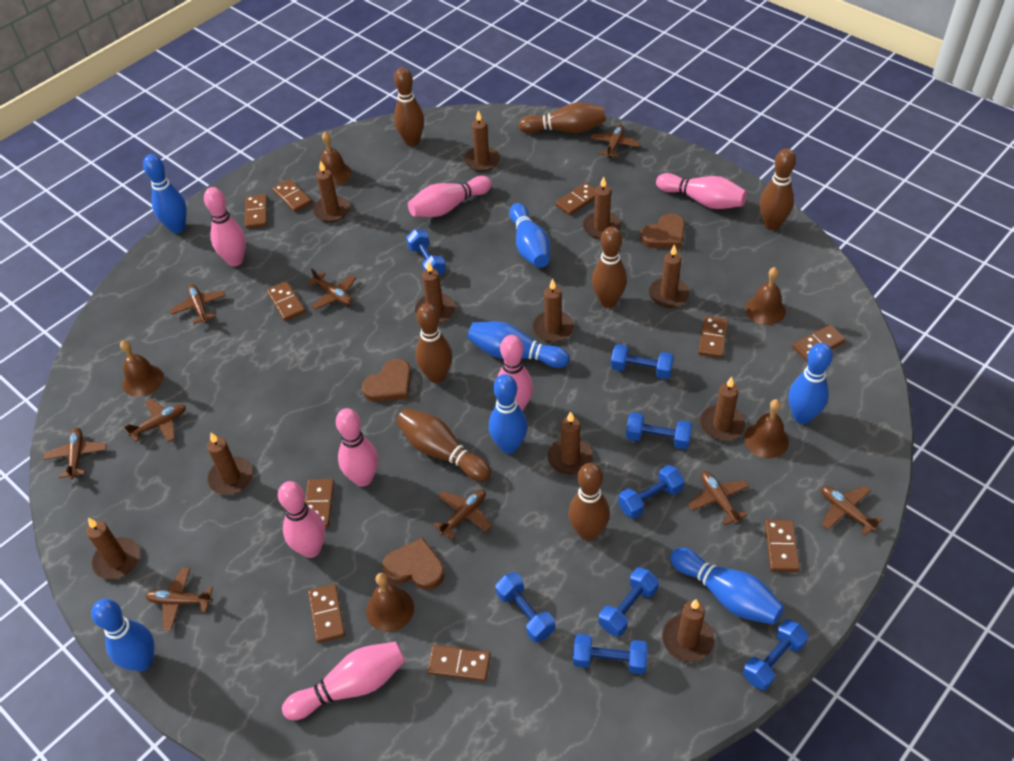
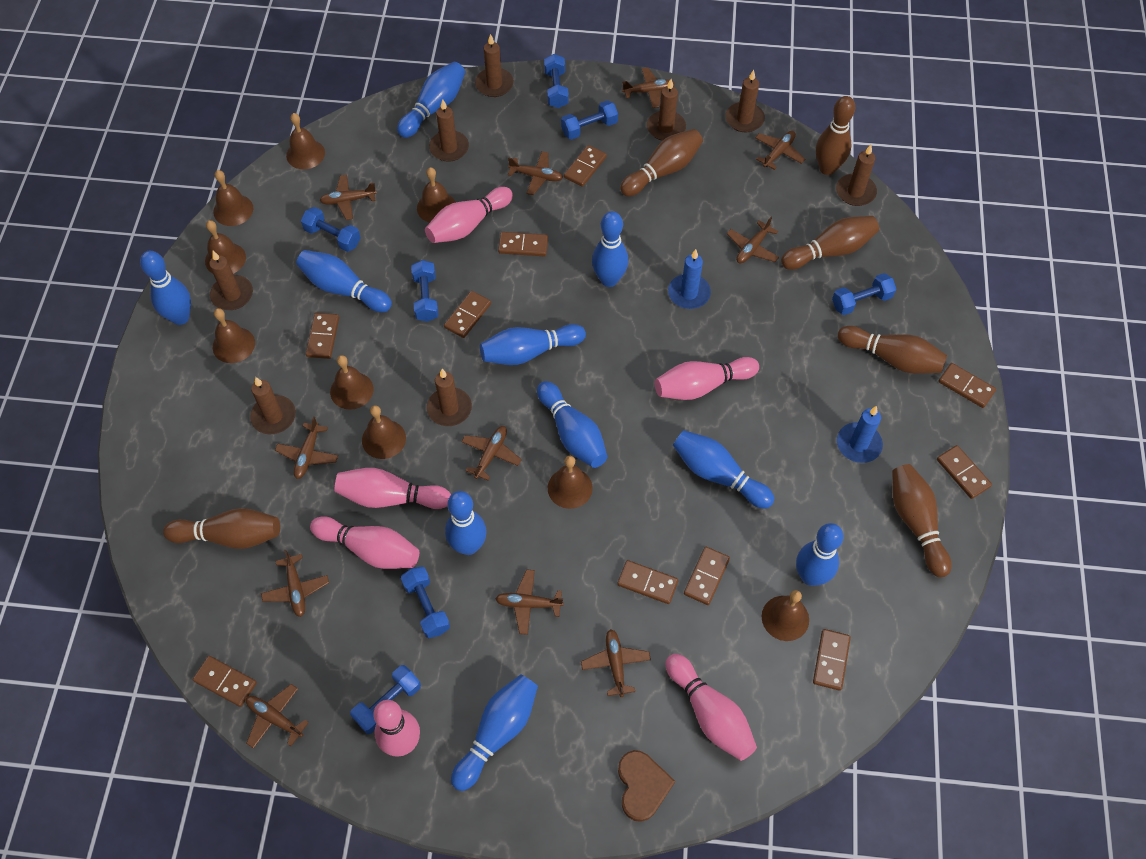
blue bowling pin: [91,599,155,671] [143,154,187,233] [468,321,570,368] [489,374,528,454] [509,203,550,268] [670,548,784,625] [788,343,833,424] = 7 -> [140,251,191,325] [296,250,392,312] [397,62,465,138] [445,491,487,555] [451,674,538,791] [480,324,586,365] [537,381,607,468] [592,211,628,287] [673,430,774,509] [796,523,844,586] = 10
blue candle: none = 0 -> [668,249,711,309] [837,406,883,463] = 2
blue dumbbell: [406,229,446,276] [495,572,555,643] [573,634,648,674] [599,567,659,637] [611,344,674,379] [618,465,685,519] [626,412,692,449] [743,619,809,690] = 8 -> [301,207,361,252] [350,665,421,734] [401,566,450,638] [411,260,439,322] [544,54,569,108] [561,100,618,140] [832,273,896,315] = 7
brown bell: [120,340,163,397] [321,132,352,186] [366,573,414,632] [744,399,789,458] [745,267,786,325] = 5 -> [205,220,246,274] [213,170,253,226] [213,308,255,363] [286,113,325,169] [330,355,374,410] [362,405,406,459] [417,167,456,223] [548,456,593,509] [762,590,809,641] = 9
brown bowling pin: [394,67,424,146] [396,408,491,481] [415,303,452,383] [519,102,605,133] [568,463,610,541] [592,227,627,308] [760,148,796,230] = 7 -> [163,508,280,549] [620,129,703,196] [781,216,879,270] [816,96,856,175] [838,326,947,374] [892,464,952,577] = 6
brown candle: [86,518,140,580] [207,433,253,495] [313,161,350,222] [415,261,455,323] [464,110,500,172] [532,279,574,342] [547,411,593,475] [583,177,621,239] [648,244,690,308] [662,599,714,662] [700,377,745,441] = 11 -> [209,251,253,310] [250,377,296,434] [427,369,472,426] [429,100,469,162] [475,34,514,97] [647,79,686,141] [726,70,765,132] [836,145,877,206] = 8
brown heart: [362,359,411,402] [382,538,445,590] [640,214,685,248] = 3 -> [618,750,675,822] = 1
brown plane: [43,427,107,479] [124,399,186,442] [145,567,213,631] [170,284,225,324] [307,269,356,309] [433,489,492,540] [590,124,640,158] [688,471,749,525] [821,486,882,536] = 9 -> [246,684,309,748] [261,550,329,617] [275,416,338,479] [319,175,377,220] [461,426,522,481] [495,569,563,635] [508,151,563,195] [581,629,651,697] [622,67,675,108] [727,217,779,263] [755,131,805,170] = 11
pink bowling pin: [204,187,246,266] [278,481,325,558] [282,642,405,720] [336,408,378,487] [408,176,492,217] [497,335,533,411] [656,173,747,209] = 7 -> [310,516,419,569] [334,468,451,509] [373,700,420,757] [425,187,513,243] [655,357,759,400] [665,654,757,761] = 6

